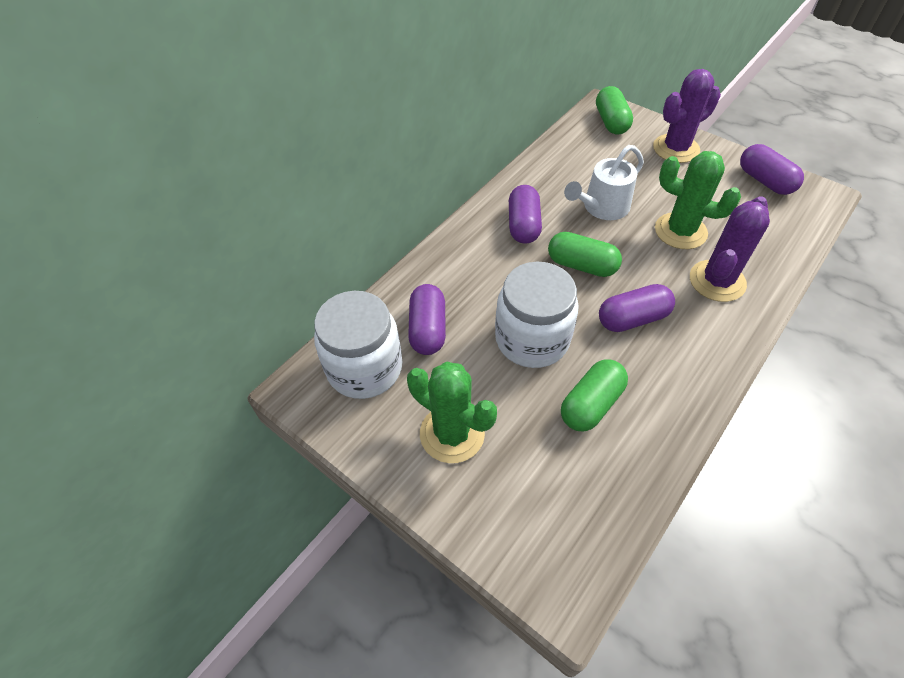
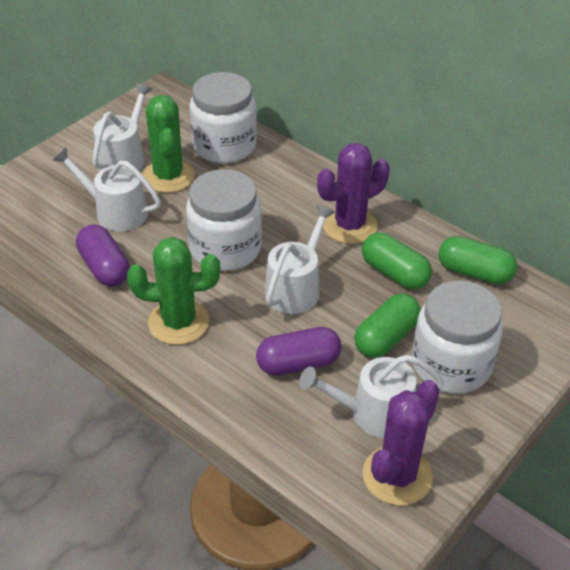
purple capsule: [408,284,446,355] [509,185,542,244] [599,284,675,332] [740,144,804,195] = 4 -> [76,225,130,287] [256,327,342,376] = 2
white jar: [314,291,402,399] [495,261,579,368] = 2 -> [186,169,262,271] [189,72,257,164] [412,281,503,394] = 3
white watering can: [564,145,644,220] = 1 -> [53,147,161,232] [92,83,153,172] [265,205,335,314] [299,355,444,438] = 4

